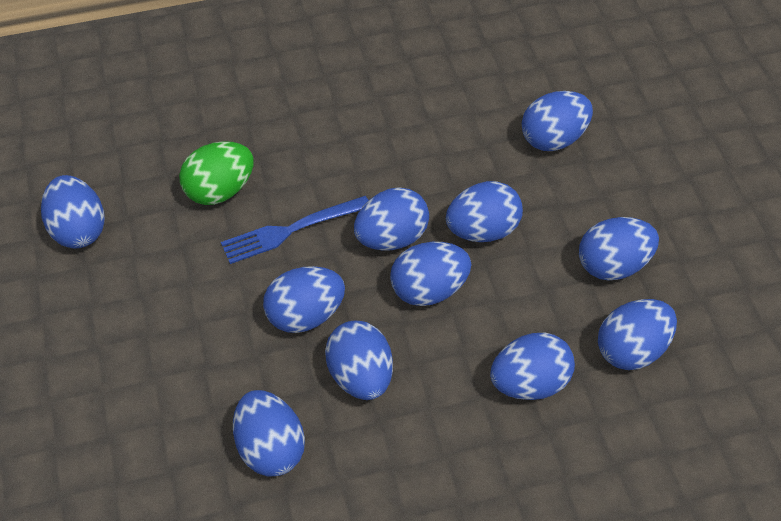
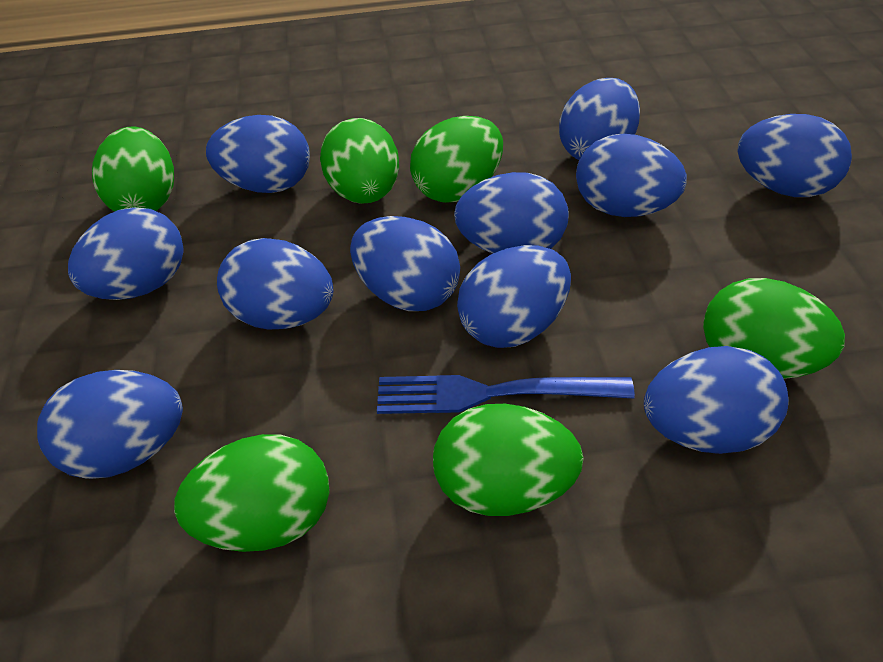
green egg: [179,141,254,205] = 1 -> [92,127,174,212] [174,434,329,552] [320,118,399,204] [410,116,503,203] [433,404,584,516] [703,278,845,379] = 6

